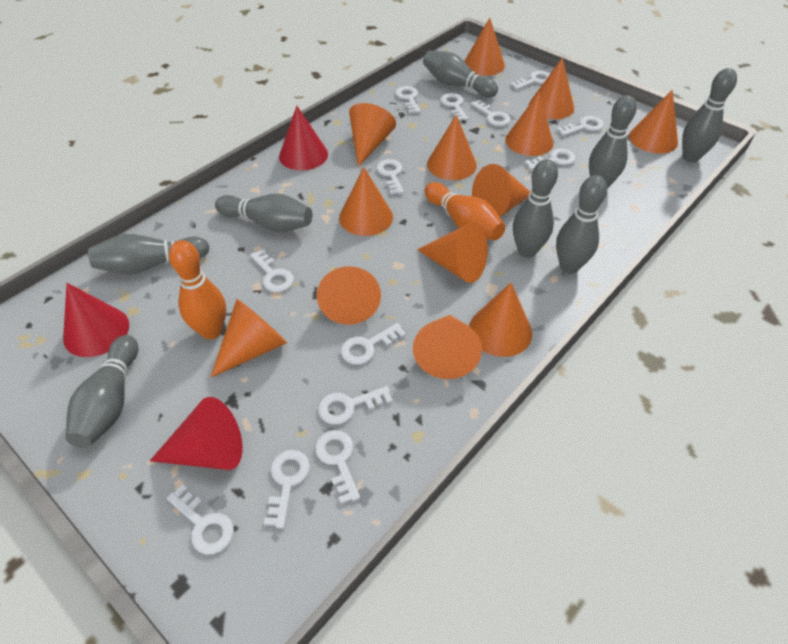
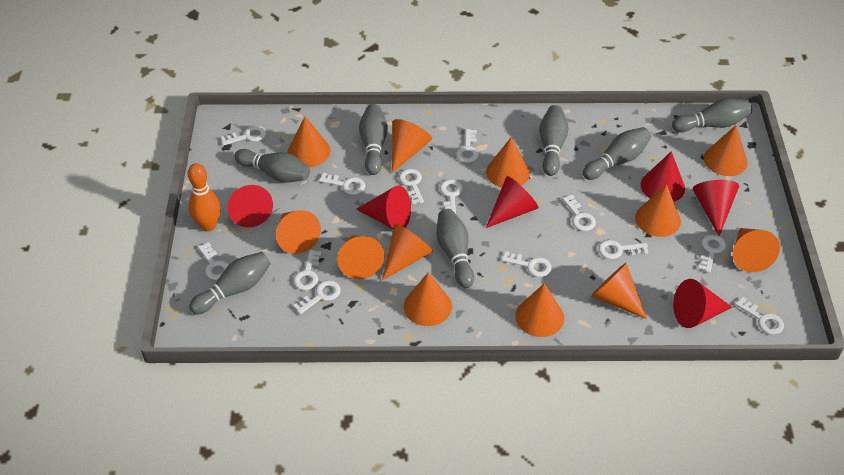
grey bowling pin: [66,335,138,448] [88,234,210,274] [215,194,312,232] [423,51,498,98] [513,159,558,258] [556,175,607,274] [589,95,637,189] [682,68,737,163] = 8 -> [189,252,271,314] [234,149,310,183] [359,104,388,175] [436,209,474,288] [539,105,569,176] [583,127,651,180] [672,98,752,132] = 7
orange bowling pin: [169,240,226,339] [425,182,505,240] = 2 -> [188,163,221,232] = 1
orange cone: [210,299,287,378] [317,266,381,325] [339,167,393,236] [349,103,396,167] [413,315,482,379] [417,222,488,283] [427,115,477,180] [464,18,505,76] [469,283,532,357] [472,164,530,217] [505,92,554,156] [529,58,574,119] [629,90,678,154] = 13 -> [276,210,321,254] [288,116,330,167] [337,235,385,279] [382,223,433,280] [392,119,432,173] [404,273,452,326] [486,138,530,188] [515,283,564,337] [591,263,647,319] [635,184,681,237] [704,125,748,176] [733,228,780,272] = 12
red cone: [63,283,129,357] [150,397,243,470] [279,106,328,170] = 3 -> [227,185,273,228] [356,185,411,230] [486,176,539,228] [641,151,685,202] [673,279,733,328] [693,180,739,236] = 6

